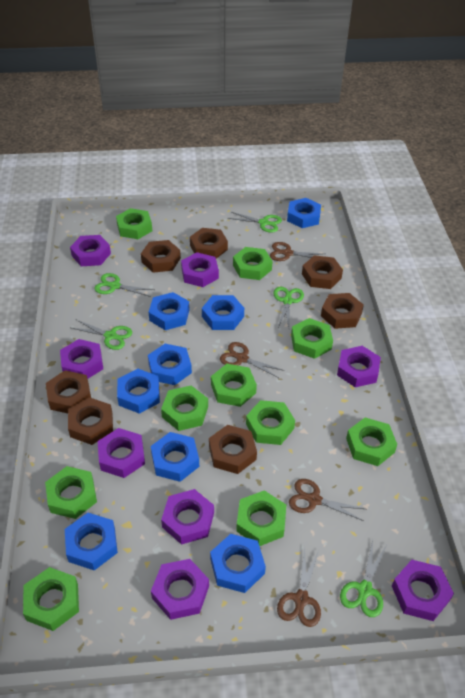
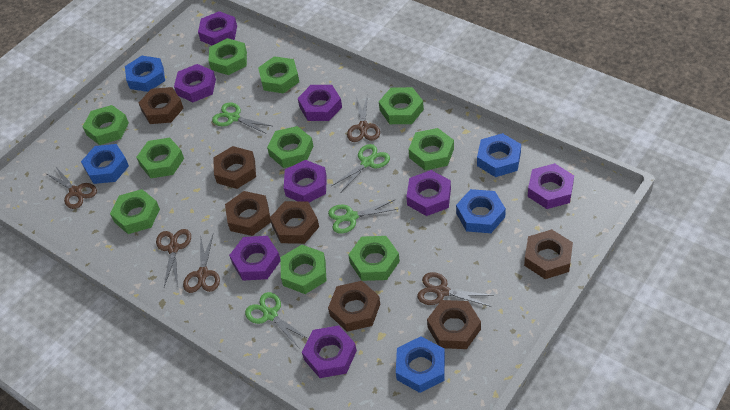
blue nut: [65,513,118,571] [117,369,160,414] [148,292,190,330] [148,344,192,385] [151,432,199,482] [202,295,244,330] [210,534,266,593] [287,198,321,228] = 8 -> [81,144,129,184] [125,56,165,92] [396,337,445,393] [456,189,506,233] [477,133,521,177] = 5
brown scissors: [220,342,284,378] [270,242,323,261] [277,546,321,627] [289,479,365,521] = 4 -> [45,166,97,209] [156,229,191,287] [183,235,220,293] [347,94,380,142] [417,272,494,307] = 5
green scissors: [72,320,132,350] [94,273,154,297] [228,212,282,233] [273,286,304,327] [340,540,388,617] = 5 -> [212,103,272,134] [245,292,308,348] [328,200,398,234] [332,144,390,192] = 4

